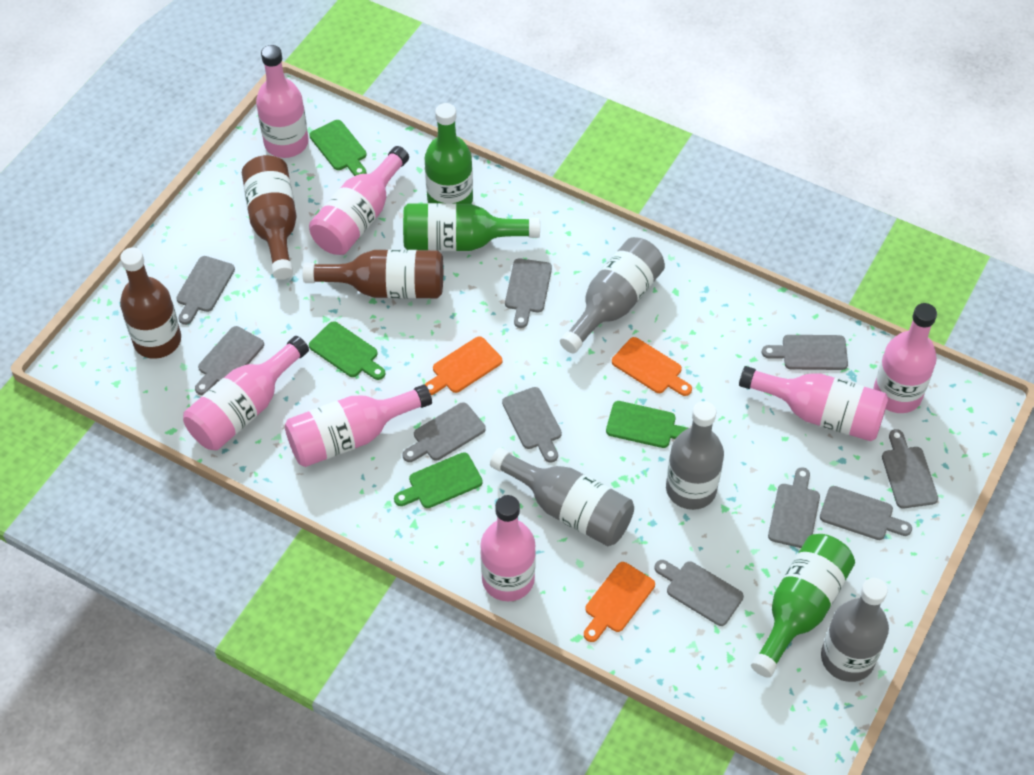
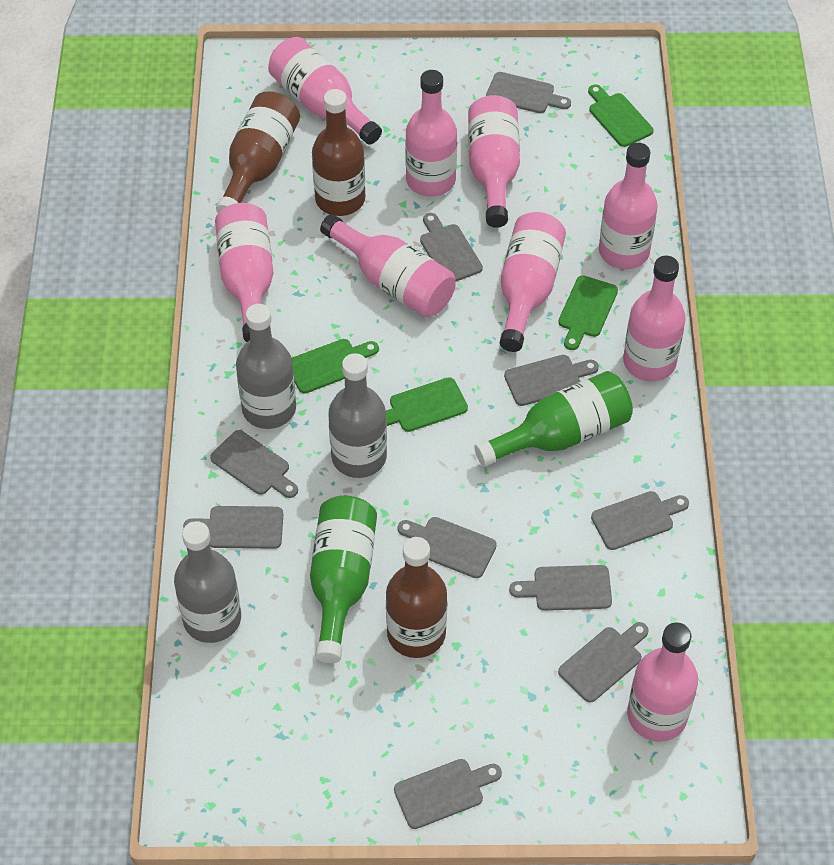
green bottle: [403,203,540,251] [424,103,473,204] [751,534,855,678] = 3 -> [310,496,377,663] [474,371,633,467] = 2
grey bottle: [490,447,634,546] [560,237,665,353] [666,401,724,510] [821,578,889,682] = 4 -> [174,521,241,643] [236,304,296,429] [328,353,387,478] = 3
orange cutting board: [424,336,502,395] [584,562,655,642] [612,337,692,396] = 3 -> none = 0
pink bottle: [183,336,309,450] [256,45,309,158] [285,384,432,467] [309,146,409,255] [480,495,536,601] [739,366,889,441] [873,303,937,413] = 7 -> [215,203,273,342] [268,37,382,145] [320,214,455,318] [405,70,457,197] [468,95,520,228] [500,212,566,352] [599,143,658,269] [623,256,686,381] [627,623,698,742] = 9

